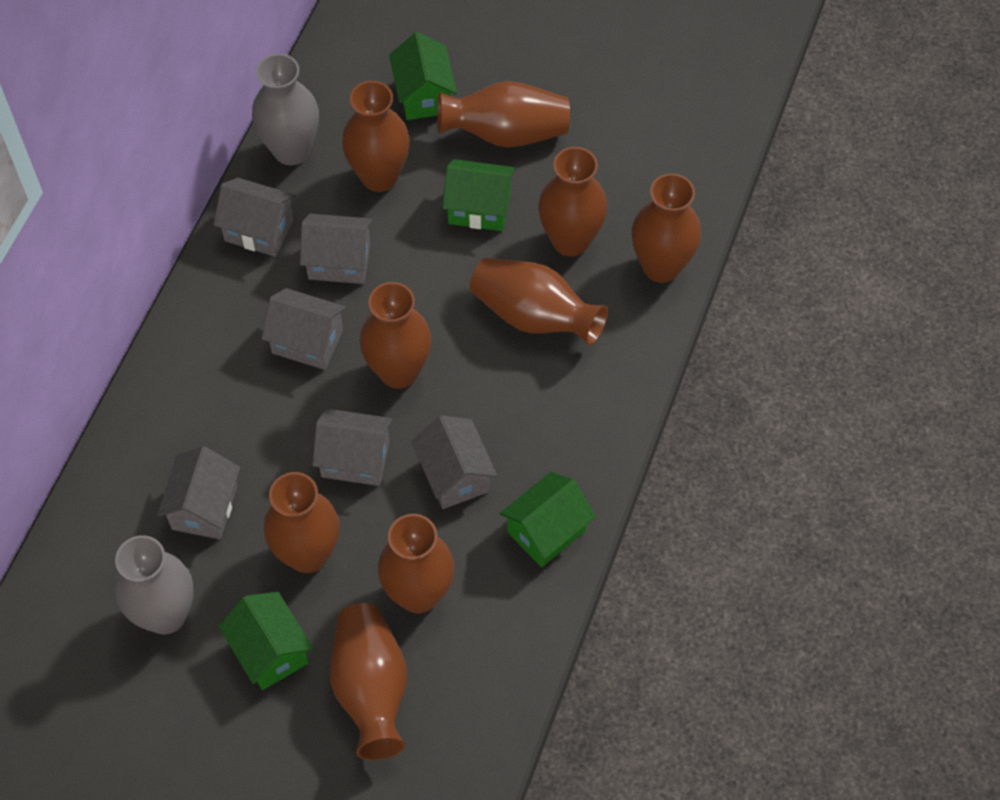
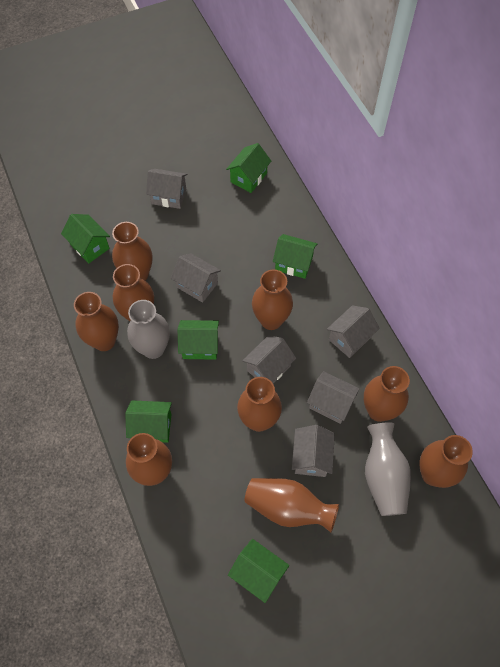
green house: [218,592,313,690] [389,32,457,120] [442,159,515,231] [500,472,596,567] = 4 -> [61,214,110,264] [125,400,172,443] [178,320,219,360] [226,143,271,193] [228,539,289,603] [273,234,317,279] = 6

